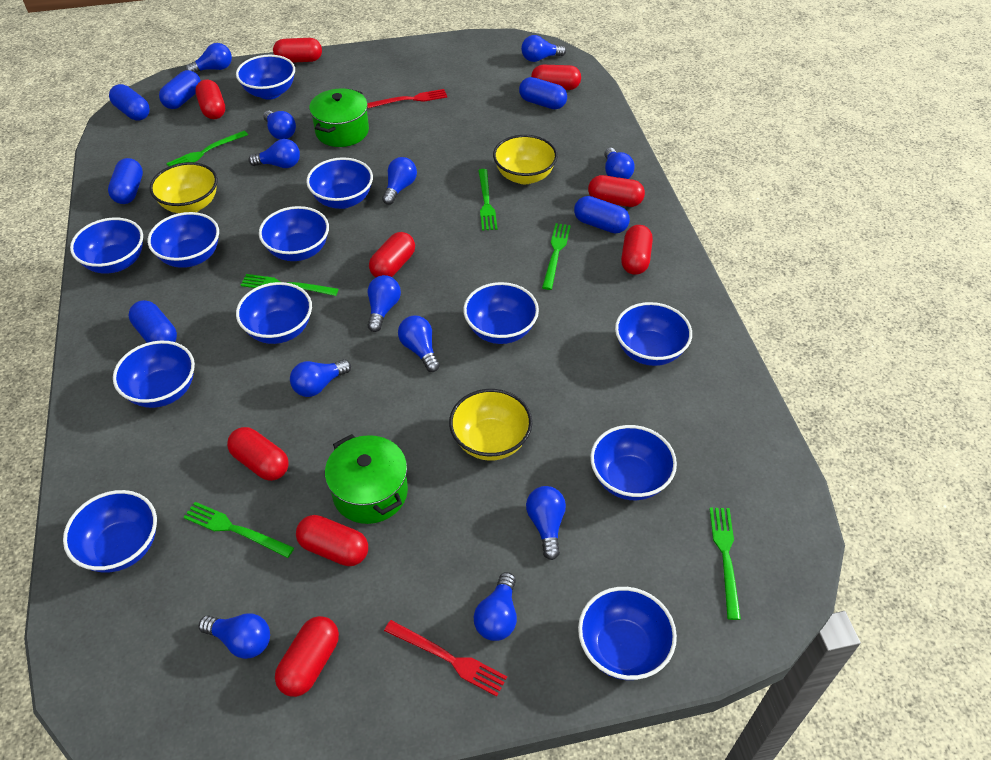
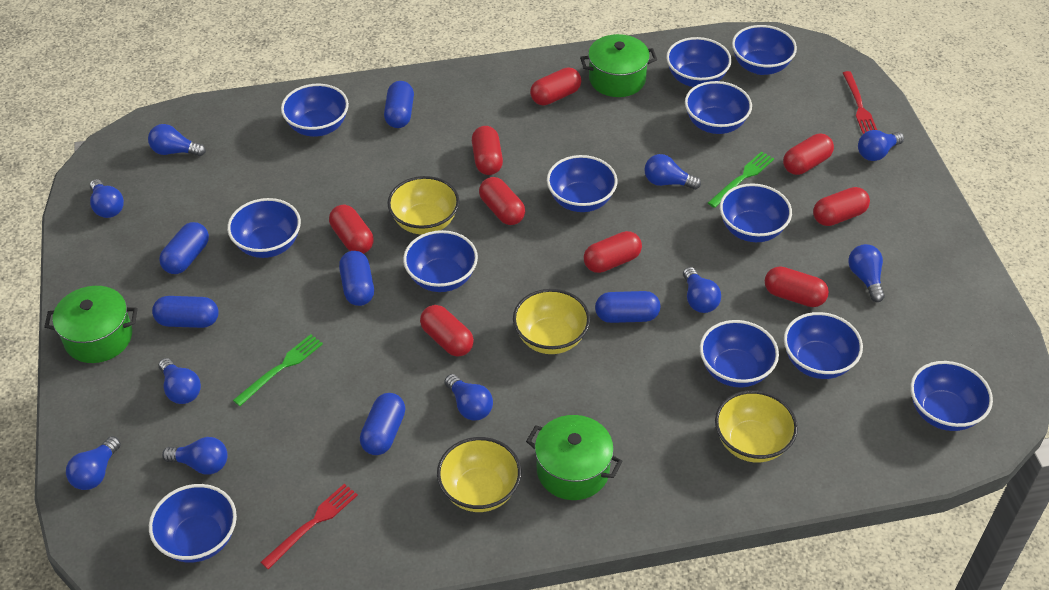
blue light bulb: [186,43,232,73] [199,613,270,659] [248,139,300,168] [263,111,296,139] [290,359,351,397] [368,275,401,332] [382,157,417,205] [398,316,440,372] [474,572,517,641] [521,35,566,62] [526,486,566,560] [604,148,635,179] = 12 -> [66,436,121,490] [90,179,124,218] [148,124,206,156] [159,358,201,404] [162,437,228,475] [445,374,493,421] [645,154,701,190] [683,267,721,313] [848,244,885,302] [858,130,904,161] = 10
green fork: [166,131,248,166] [183,502,294,558] [241,274,338,296] [478,169,497,230] [542,223,571,290] [709,508,741,620] = 6 -> [233,334,323,406] [708,151,774,208] = 2
green pot: [309,88,369,147] [325,434,408,524] = 2 -> [44,286,138,363] [526,415,623,500] [580,34,657,97] = 3
yellow bowl: [149,162,218,213] [449,389,532,461] [493,135,558,184] = 3 -> [387,176,459,234] [437,437,521,512] [513,289,590,354] [715,390,798,462] = 4

